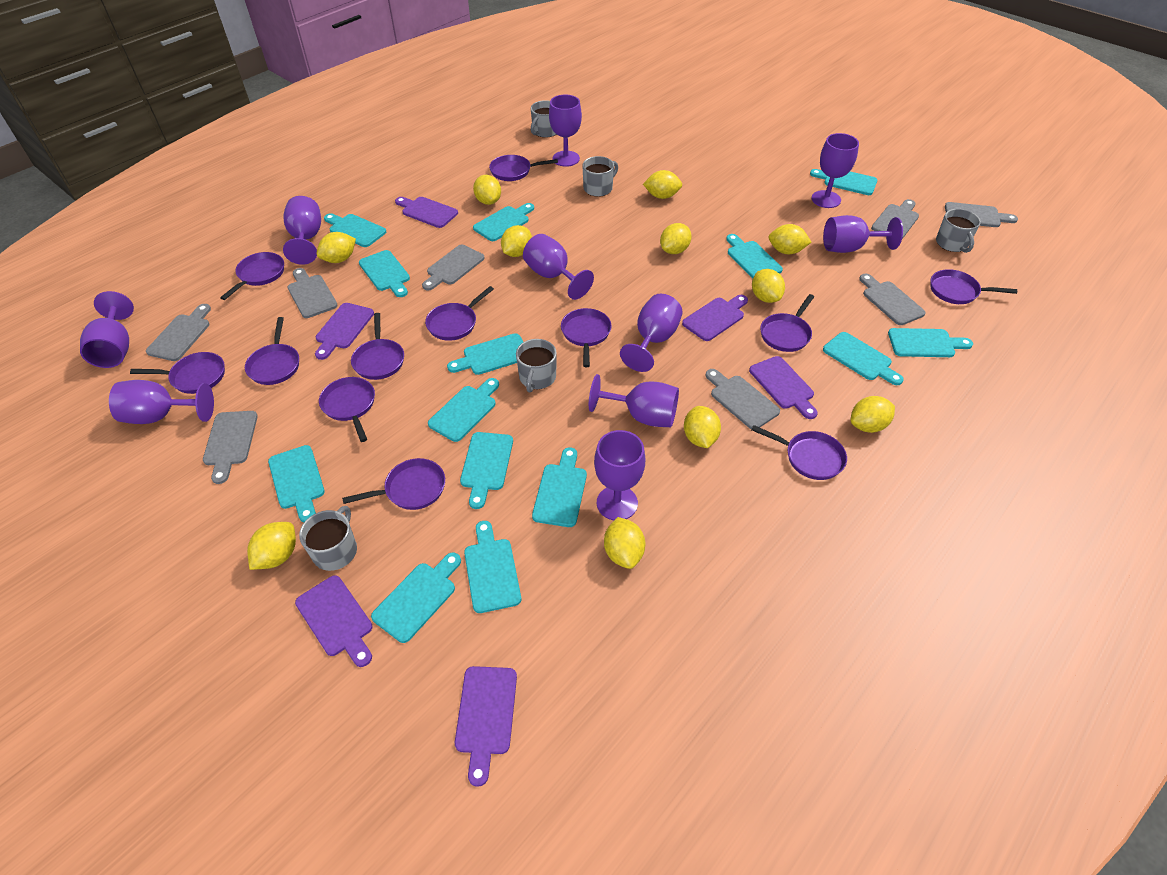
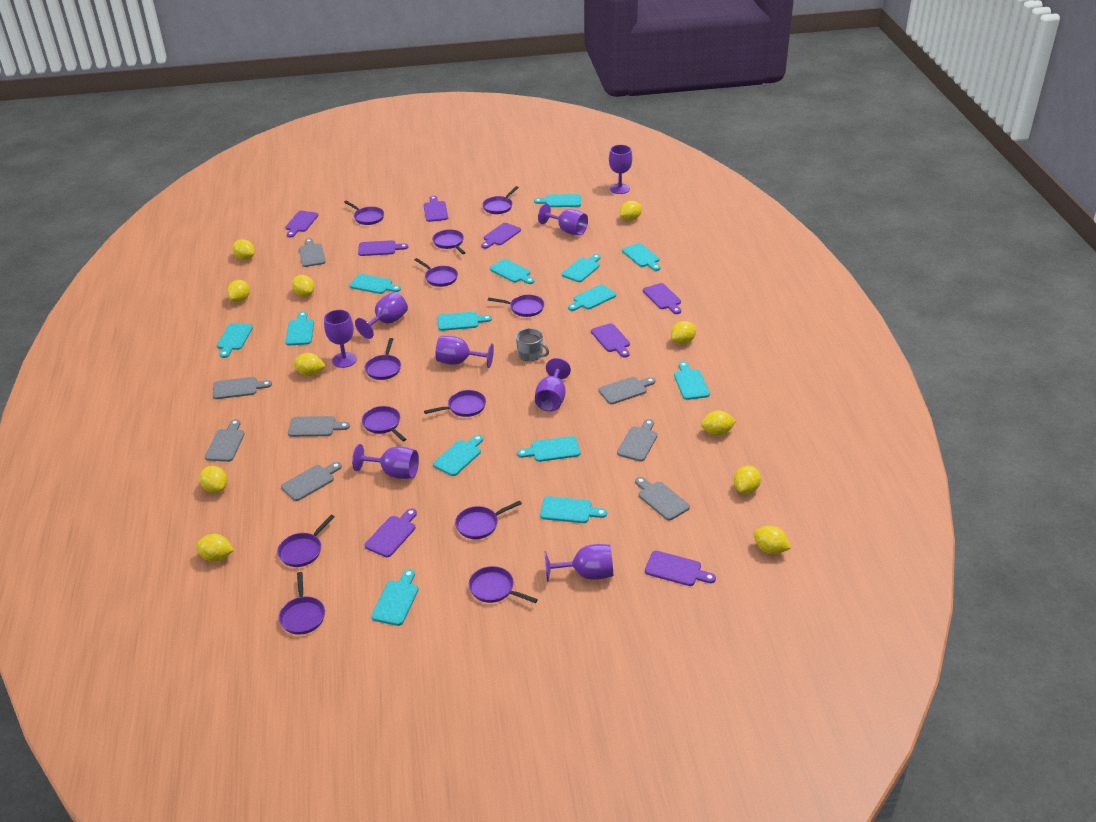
grey mug: [299,506,357,571] [516,339,557,392] [531,100,556,138] [582,156,618,197] [936,209,981,253] = 5 -> [516,328,549,361] = 1
purple cutting board: [295,575,372,667] [315,303,374,360] [395,197,458,228] [455,666,517,787] [682,295,748,341] [749,356,818,419] = 6 -> [285,211,319,237] [358,240,408,256] [365,509,417,557] [424,196,448,222] [481,223,521,249] [591,323,630,357] [643,283,681,314] [645,551,716,586] = 8
purple goblet: [80,291,134,368] [109,380,214,424] [283,196,321,265] [523,234,594,300] [549,95,582,167] [589,374,679,427] [594,430,645,520] [620,294,683,372] [812,133,859,208] [823,215,903,253] = 10 -> [324,310,357,368] [352,444,419,479] [355,292,408,339] [435,336,494,368] [535,358,571,411] [538,203,588,235] [544,544,613,582] [609,145,632,194] = 8

